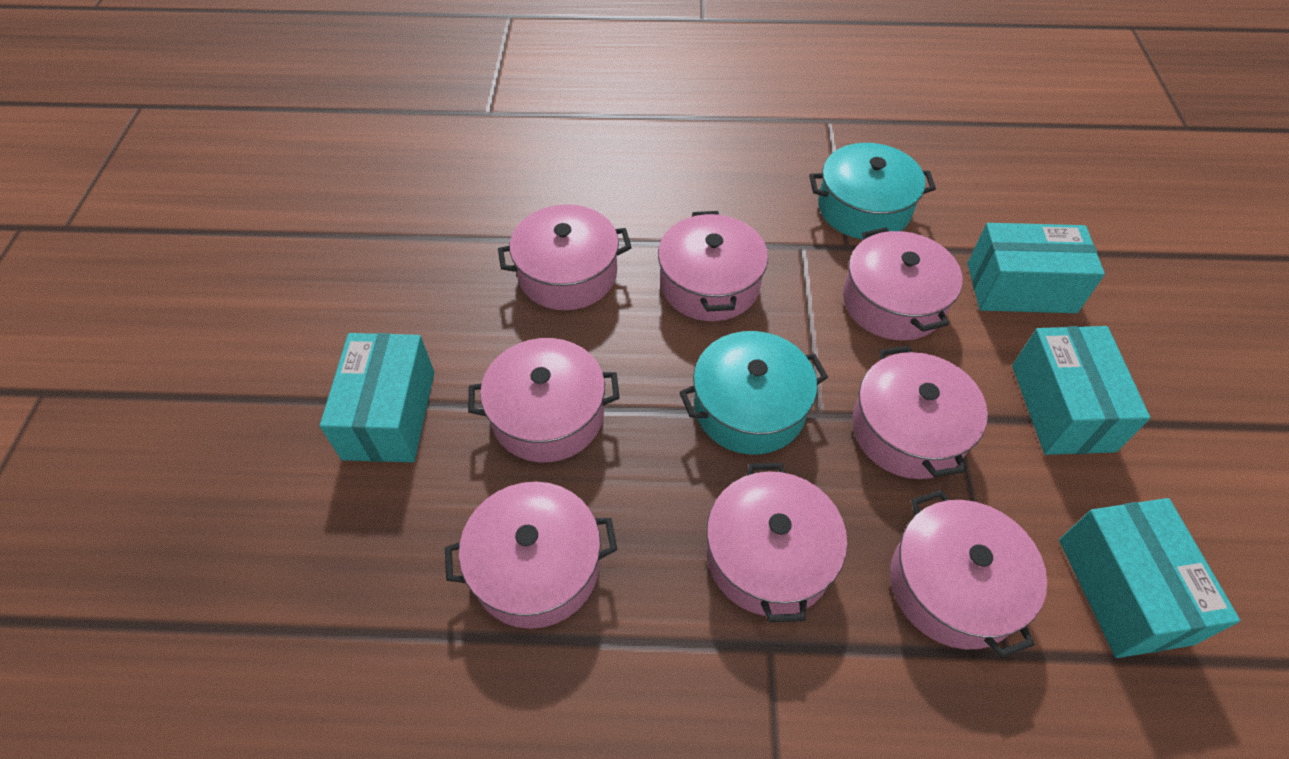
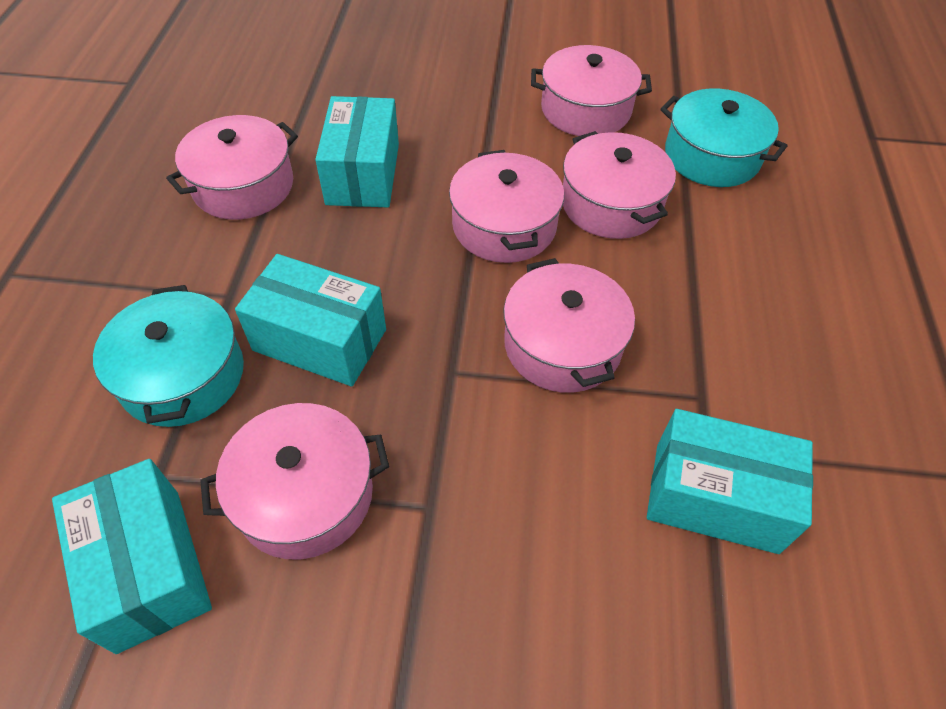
pink pot: [445,482,617,629] [468,338,620,462] [498,204,632,310] [658,211,768,321] [707,463,847,622] [843,227,963,340] [852,346,988,479] [890,490,1047,658] = 8 -> [166,115,298,220] [200,403,389,559] [449,150,564,263] [503,258,635,393] [531,45,652,136] [563,131,676,239] = 6

